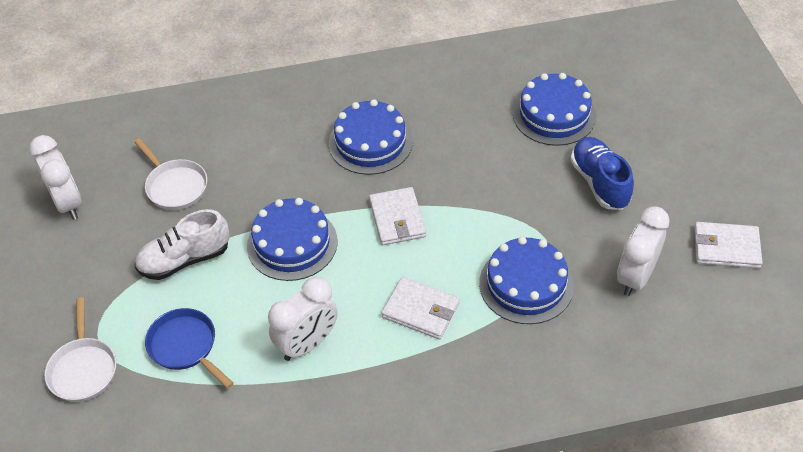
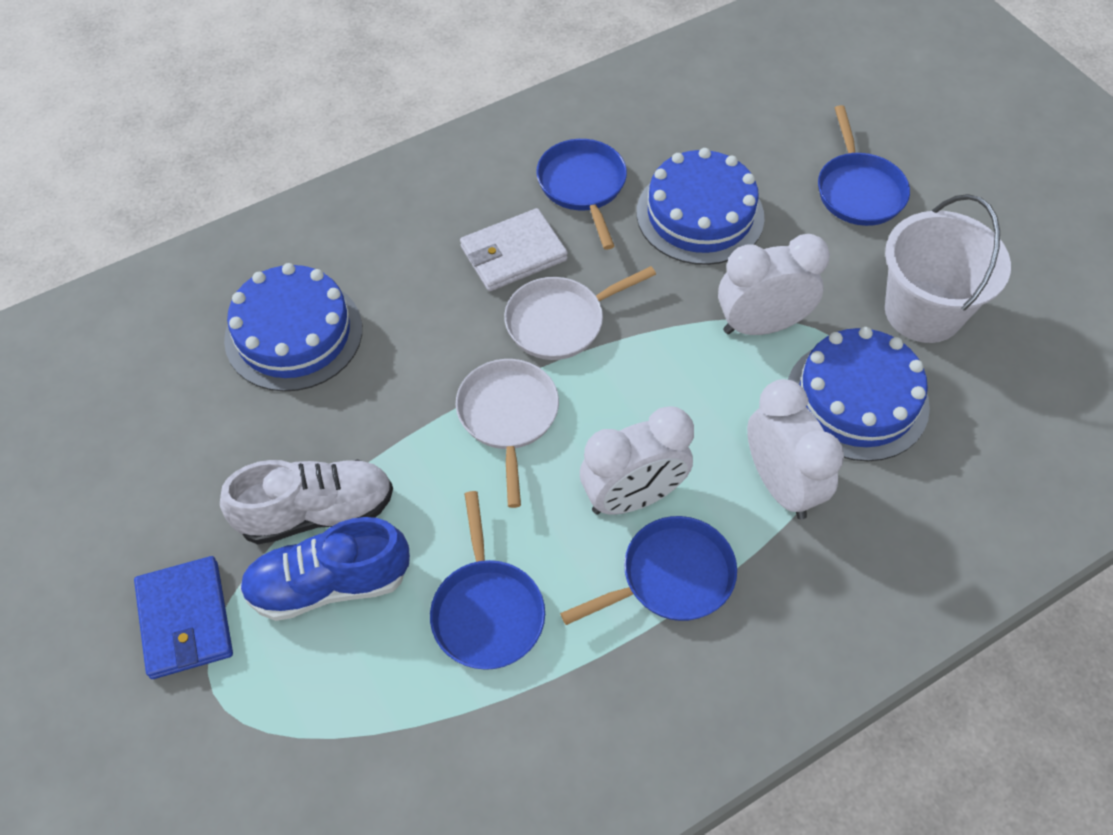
blue cake: [247,198,337,281] [329,99,413,175] [479,237,574,324] [513,73,596,146] = 4 -> [224,263,362,392] [637,148,764,265] [788,327,930,461] = 3
blue pan: [145,308,234,389] = 1 -> [430,491,545,670] [536,139,627,250] [560,516,737,625] [818,105,910,226] = 4
blue wallet: none = 0 -> [134,556,233,679] = 1
white bucket: none = 0 -> [885,194,1011,343] = 1
white wallet: [369,187,426,245] [382,277,460,339] [694,222,762,269] = 3 -> [460,208,568,292] = 1

